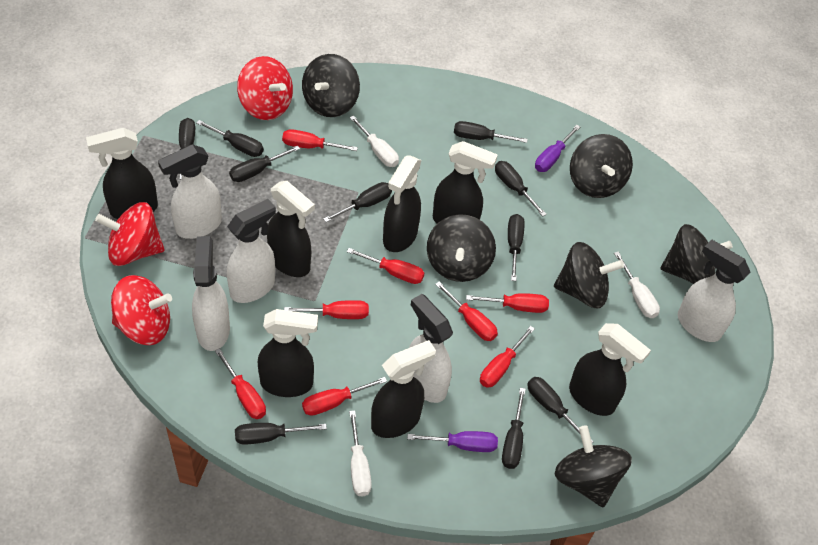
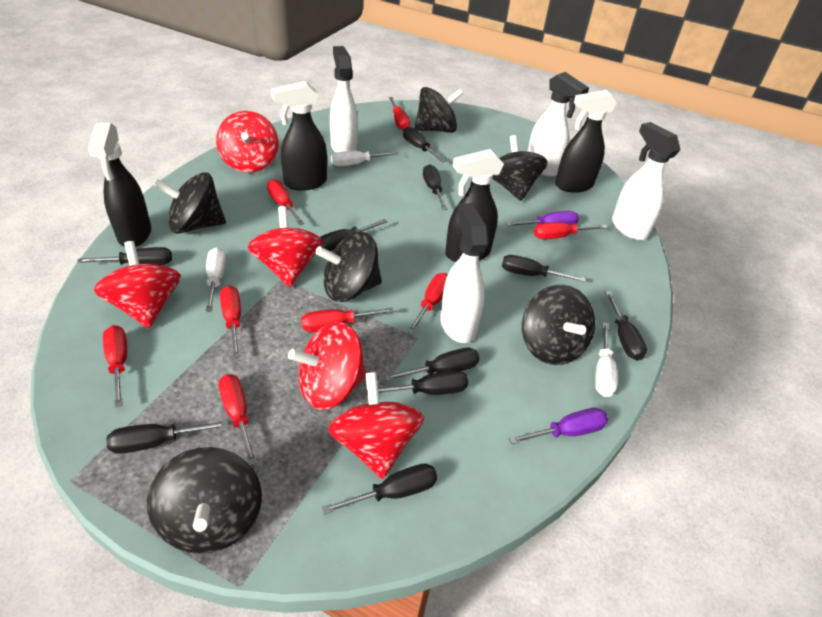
black spray bottle: [86,128,158,219] [258,309,318,397] [267,181,315,277] [371,340,436,438] [383,156,421,252] [433,141,498,224] [569,323,651,416] = 7 -> [88,123,151,247] [271,81,327,191] [445,149,504,262] [555,90,617,193] = 4
red spinning top: [95,202,165,266] [111,275,172,345] [237,56,293,120] = 3 -> [94,241,181,328] [216,111,279,173] [248,206,323,287] [288,322,366,410] [328,372,424,479] = 5
white spray bottle: [158,144,222,239] [192,236,230,351] [227,199,276,303] [409,294,453,403] [678,239,750,342] = 5 -> [330,46,358,153] [440,203,489,343] [527,72,589,177] [612,122,681,240] = 4

